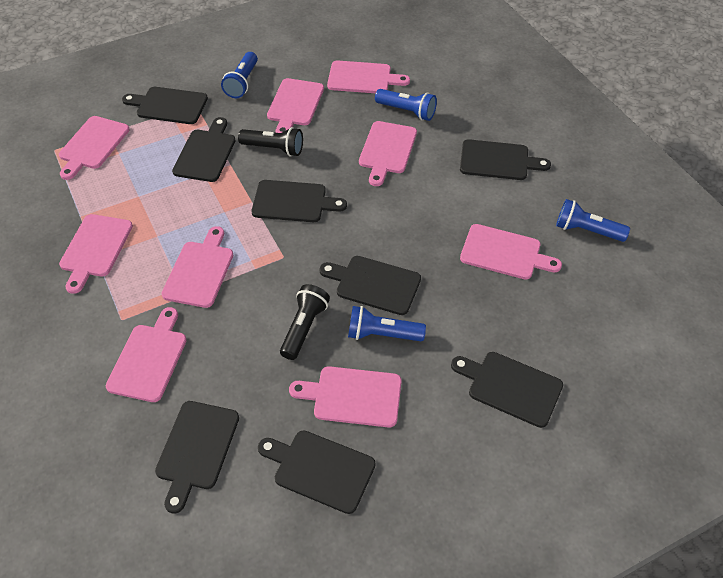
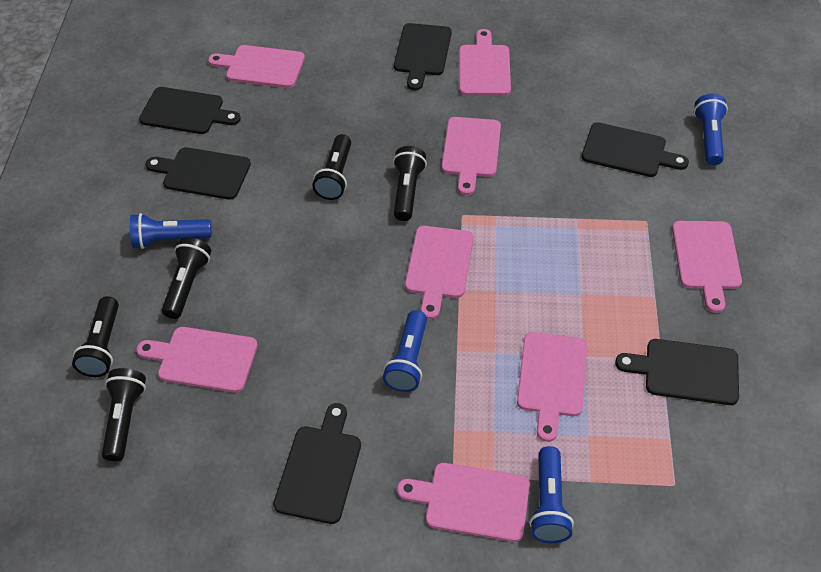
black cutting board: [122,87,208,124] [155,401,239,513] [172,117,236,182] [252,180,347,222] [258,430,376,514] [319,256,421,315] [451,352,563,428] [460,139,551,180] = 8 -> [139,87,241,134] [145,147,251,200] [273,403,361,524] [394,23,452,90] [582,122,689,177] [615,339,739,405] = 6
black flashlight: [238,127,303,156] [280,284,330,360] = 2 -> [72,296,119,377] [102,368,146,461] [162,237,211,319] [312,134,351,200] [393,146,427,221] = 5
pink cutting board: [59,116,130,180] [59,214,133,294] [106,307,187,402] [161,226,233,308] [267,78,324,133] [289,366,402,428] [327,60,410,93] [359,121,417,186] [460,224,562,279] = 9 -> [136,327,258,393] [208,45,305,88] [397,463,530,542] [405,226,474,319] [442,117,501,195] [459,29,511,96] [517,332,587,442] [672,221,742,313] = 8

